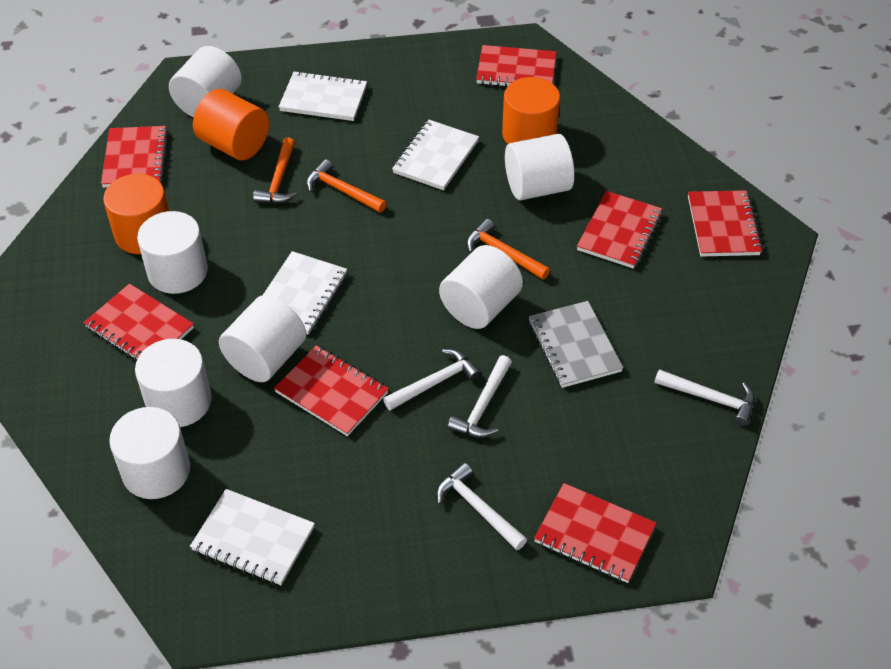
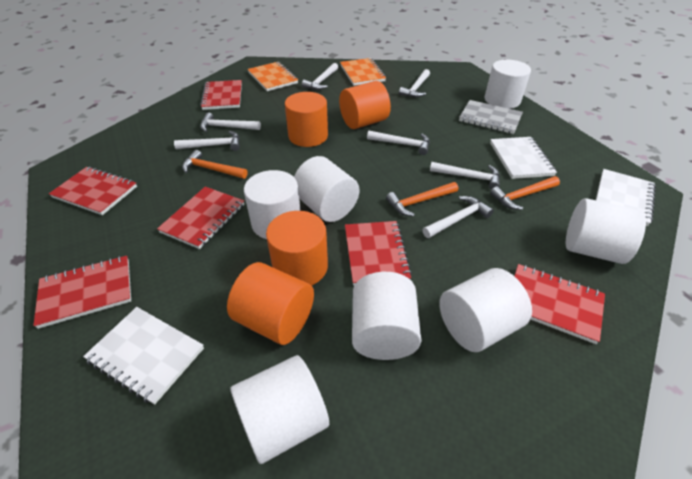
orange cylinder: [103,174,169,254] [193,89,269,160] [502,77,560,144] = 3 -> [227,262,314,345] [266,211,328,286] [285,92,328,147] [339,81,391,129] = 4
orange notebook: none = 0 -> [248,62,298,91] [340,58,386,86] = 2
red notebook: [84,284,194,361] [101,126,168,188] [274,346,389,436] [476,45,556,87] [534,483,656,583] [577,191,662,268] [688,190,763,257] = 7 -> [33,256,131,329] [49,167,137,215] [157,187,244,249] [200,80,242,110] [345,221,412,286] [515,264,605,344] = 6
white hammer: [383,349,481,410] [436,463,527,550] [447,355,512,438] [654,369,755,426] = 4 -> [174,131,240,151] [200,112,261,132] [302,63,338,90] [367,131,430,155] [399,69,430,97] [422,196,494,238] [430,162,500,190] = 7
white notebook: [190,489,315,585] [263,251,347,335] [279,71,367,121] [392,120,479,190] = 4 -> [83,307,204,405] [490,137,557,179] [596,169,656,226] = 3

